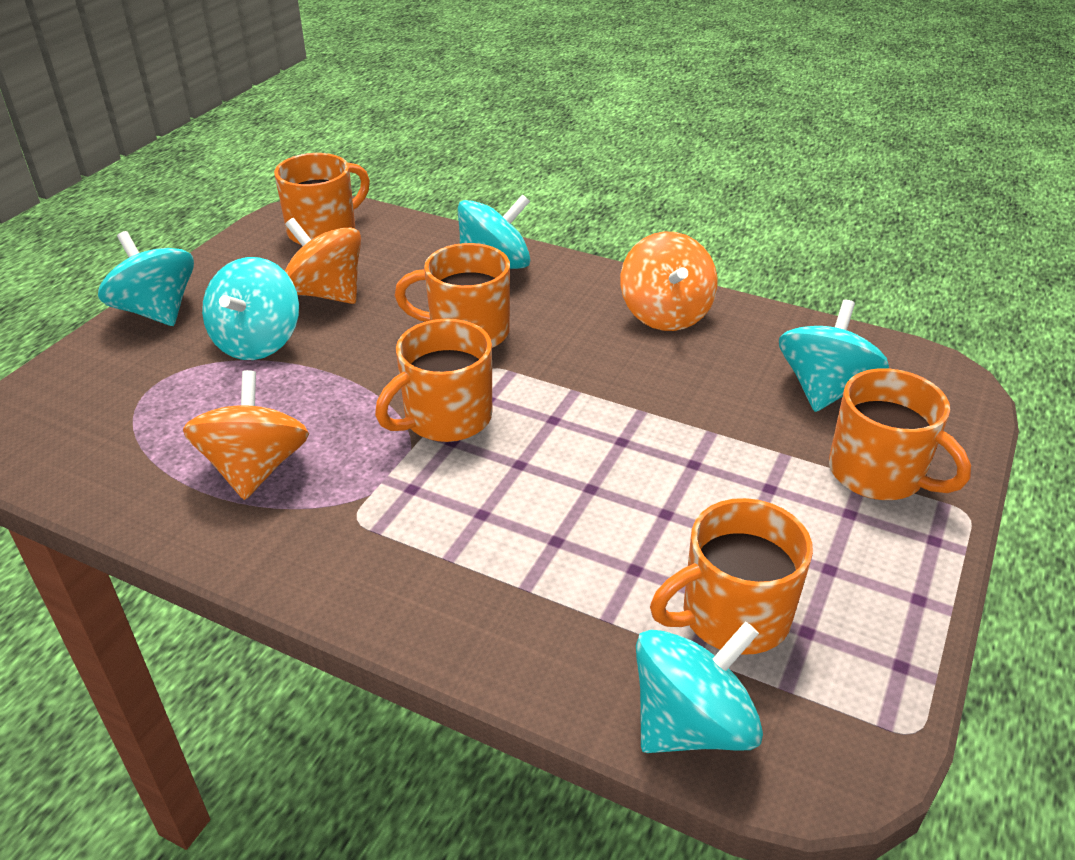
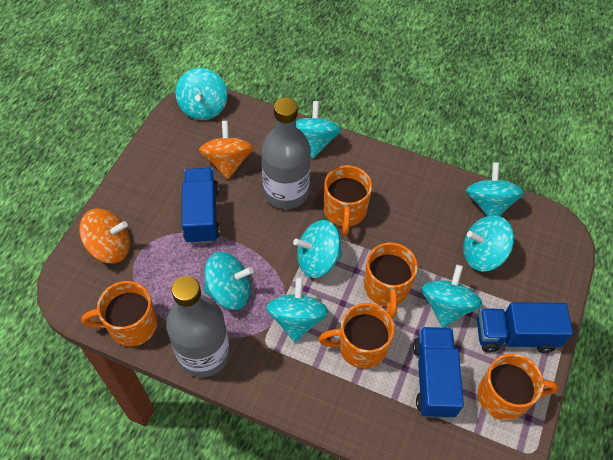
blue truck: none = 0 -> [182,168,220,244] [413,327,464,418] [477,302,573,353] = 3
grey bottle: none = 0 -> [166,276,230,378] [261,97,311,209] = 2
orange spinning top: [183,370,309,500] [285,218,361,304] [620,232,717,331] = 3 -> [79,208,130,263] [199,121,254,179] = 2
turquoise spinning top: [98,231,194,326] [202,257,299,360] [458,194,530,269] [636,621,763,753] [779,300,889,412] = 5 -> [175,68,227,120] [204,252,254,310] [266,277,329,342] [293,220,342,278] [296,101,341,158] [421,265,482,328] [463,215,514,271] [466,162,524,216] = 8

